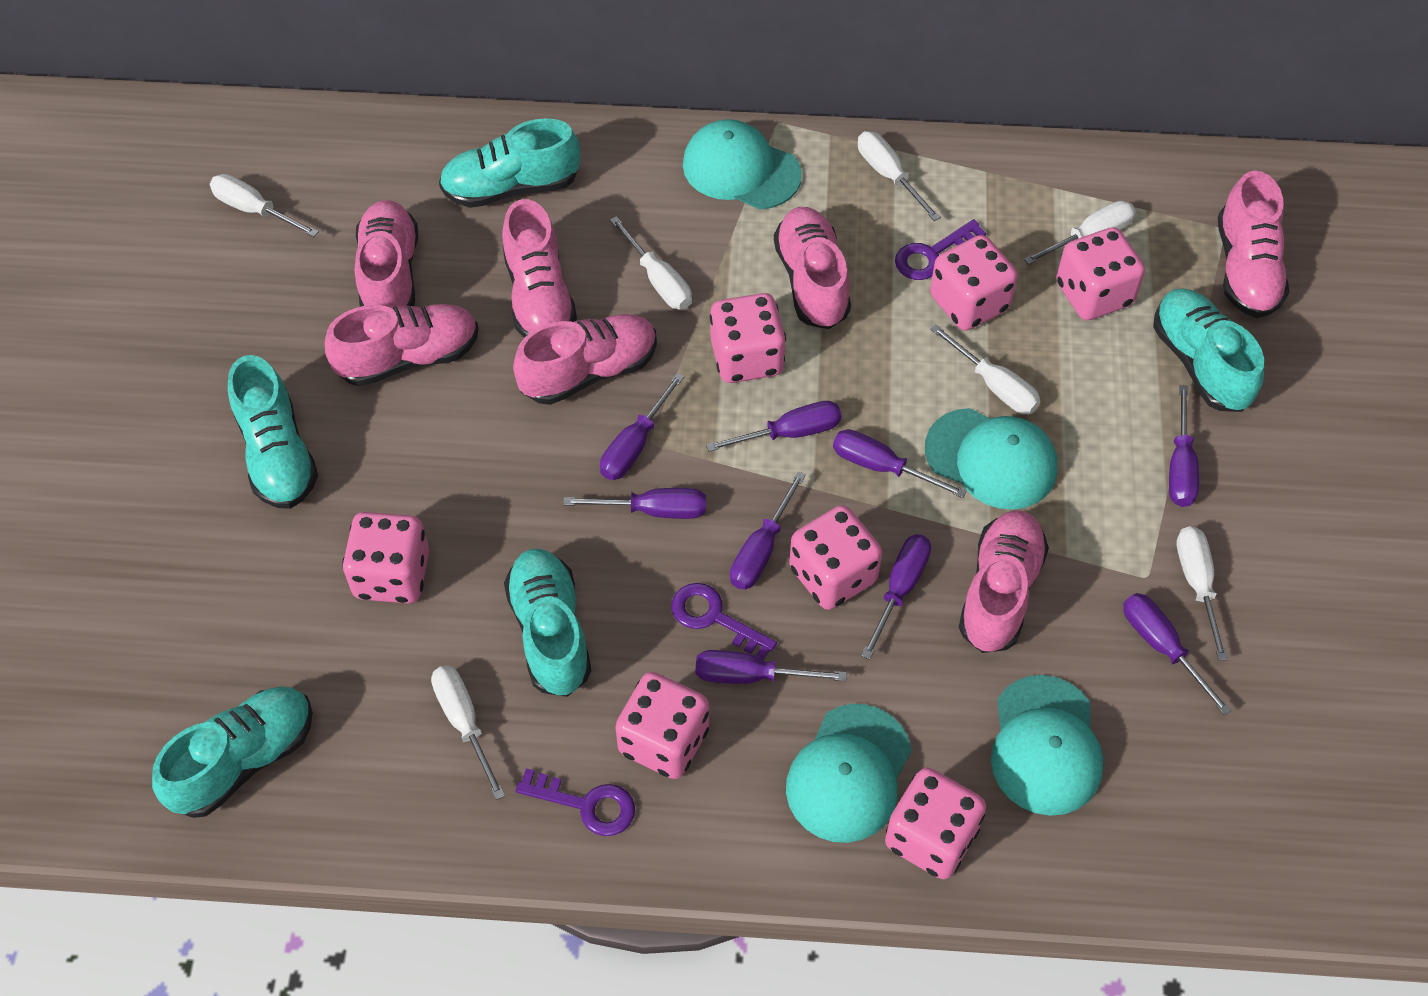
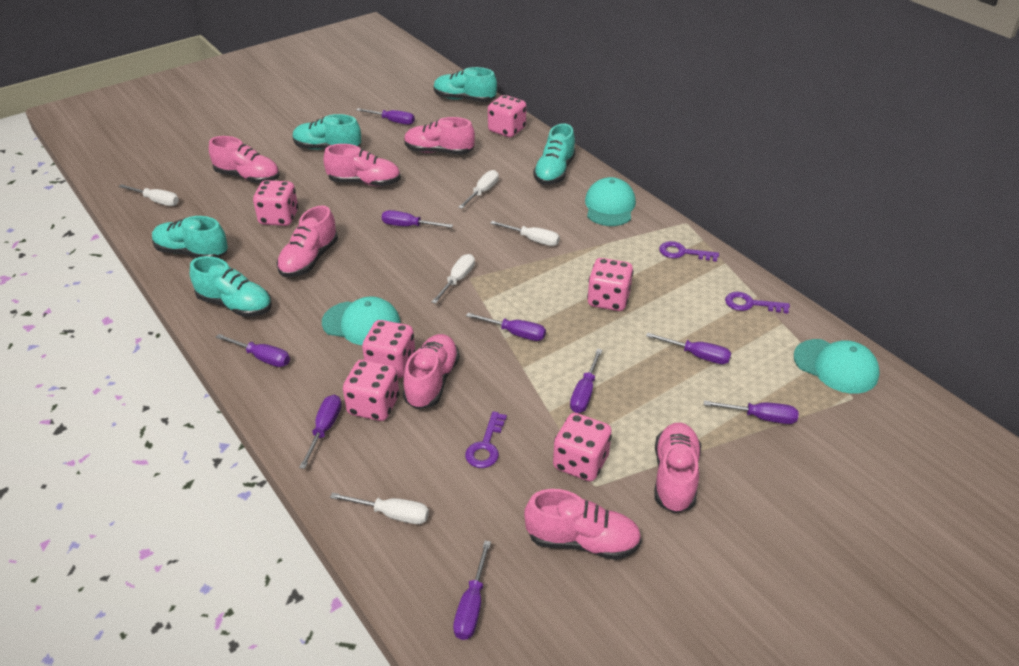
pink dice: [342,512,429,604] [615,672,709,779] [710,293,786,383] [789,505,882,610] [885,767,986,879] [930,235,1018,331] [1056,227,1145,320] = 7 -> [253,180,298,226] [343,360,399,421] [362,320,415,378] [488,95,526,137] [553,413,612,481] [587,258,633,311] = 6
turquoise cap: [683,119,802,209] [786,704,912,843] [925,408,1057,510] [991,675,1103,816] = 4 -> [322,296,401,345] [585,177,636,226] [794,339,880,394] = 3
white screwdriver: [210,174,319,237] [431,665,505,800] [610,216,692,310] [858,131,941,221] [930,324,1040,414] [1024,201,1136,265] [1176,526,1228,661] = 7 -> [118,184,179,206] [330,493,429,524] [432,254,475,304] [458,170,499,209] [490,221,560,246] = 5

